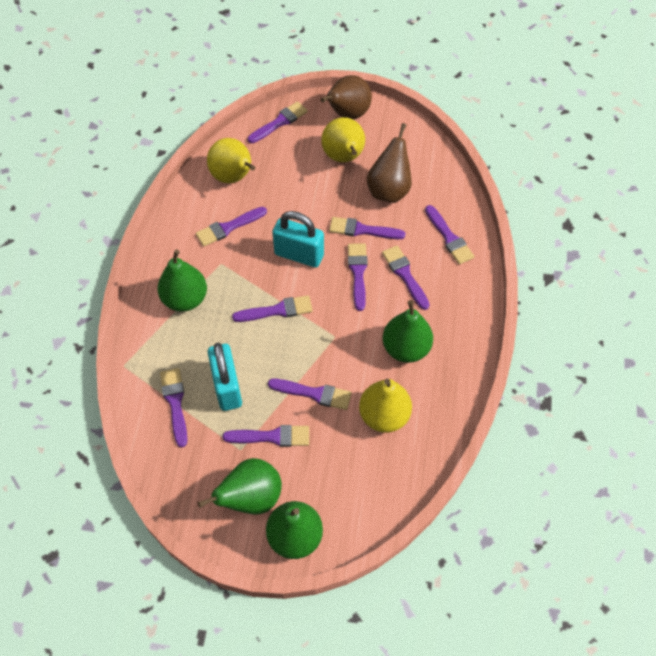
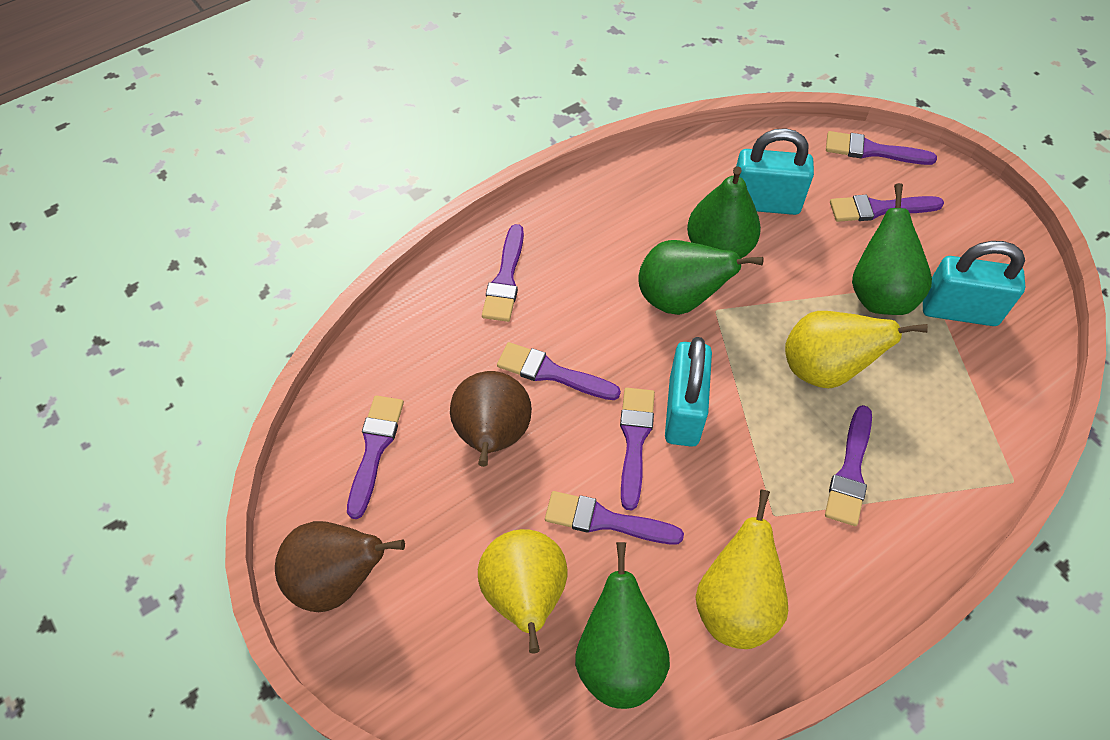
purple brush: [160,368,187,448] [196,207,267,246] [223,425,309,447] [232,295,313,322] [248,101,308,143] [268,379,352,410] [329,217,405,239] [348,243,368,311] [382,245,430,310] [425,205,474,264] = 10 -> [347,395,404,519] [482,224,524,322] [497,342,621,400] [545,491,684,544] [620,388,655,510] [825,405,872,526] [826,131,937,165] [830,195,944,222] = 8
turquoise padlock: [208,342,242,411] [272,211,324,268] = 2 -> [665,337,712,447] [736,128,814,215] [923,241,1025,326] = 3

